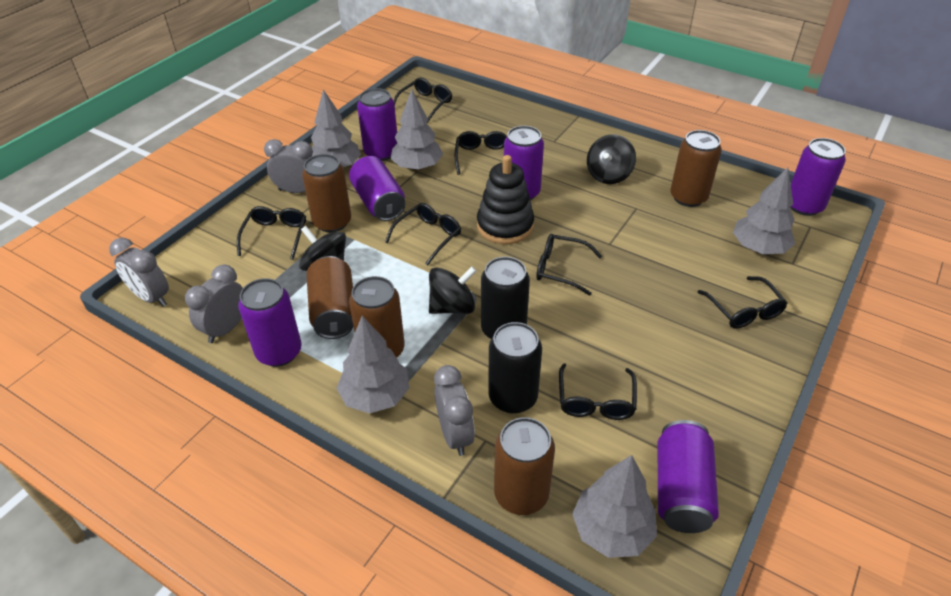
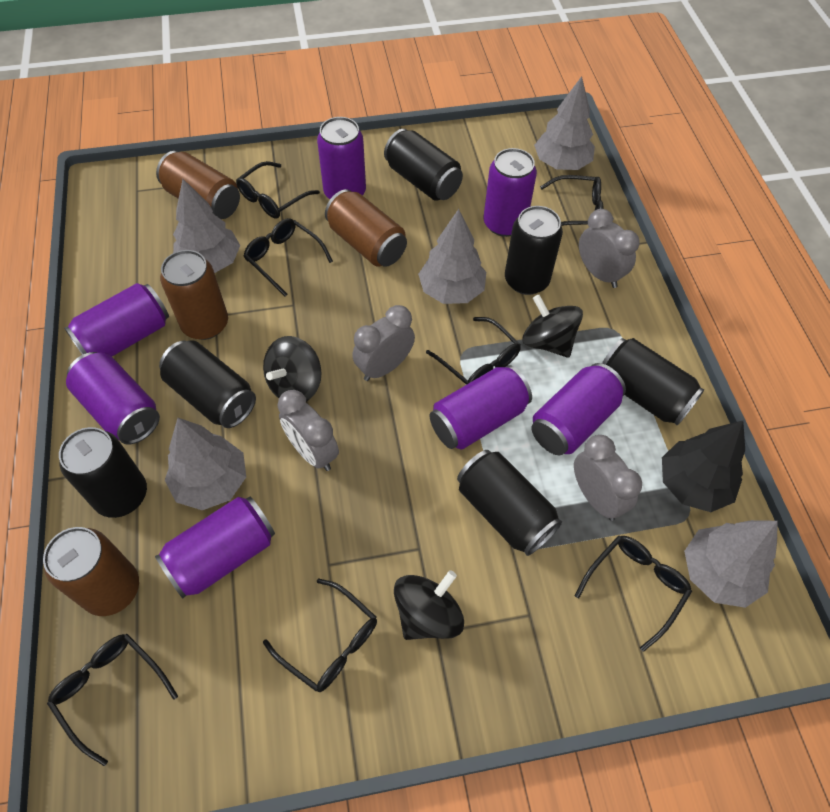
black can: [481,257,530,339] [488,322,542,414] = 2 -> [59,427,147,518] [159,340,256,428] [384,129,463,201] [457,450,562,556] [505,206,563,295] [602,338,705,425] = 6
black stacking toy: [477,155,534,244] = 1 -> none = 0
black tree: none = 0 -> [662,421,745,512] = 1
brown can: [302,154,351,233] [307,256,353,339] [349,276,405,358] [494,417,555,515] [670,130,722,207] = 5 -> [43,527,139,616] [156,151,240,219] [160,250,228,340] [325,189,407,267] = 4
purple can: [238,278,302,367] [349,156,405,221] [357,88,397,161] [504,126,544,200] [657,420,719,533] [790,138,846,216] = 6 -> [64,283,169,356] [66,352,160,444] [155,497,275,598] [317,117,366,199] [429,365,532,450] [484,148,537,237] [531,363,626,455] = 7

